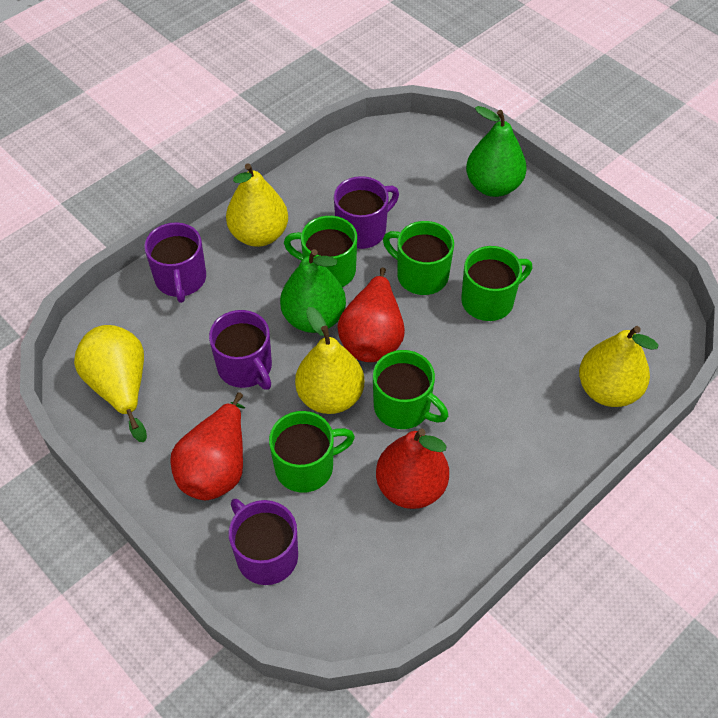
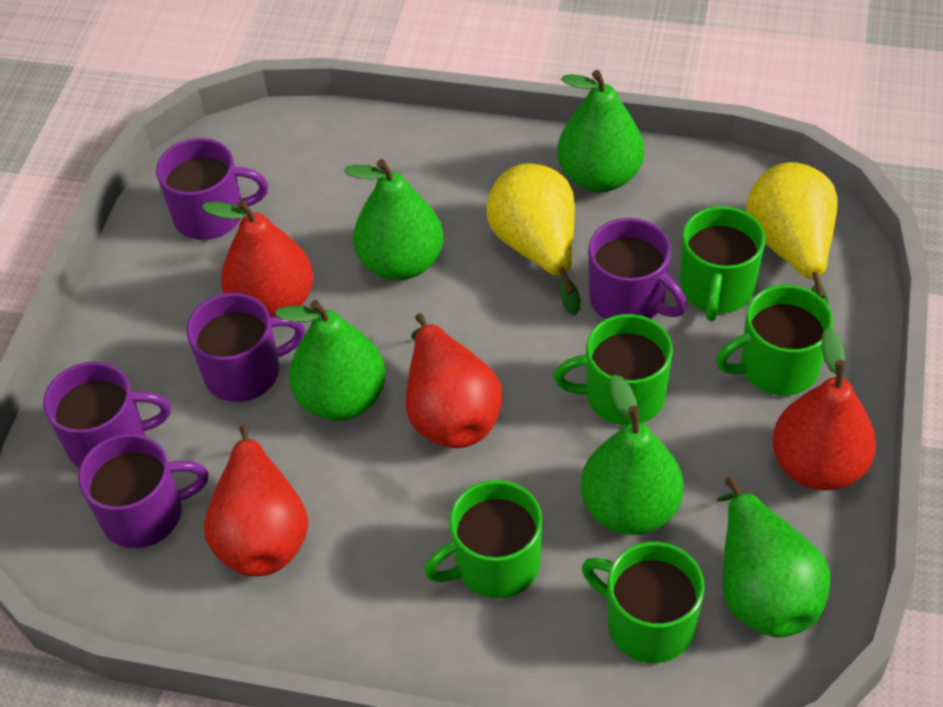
green pear: [280,249,346,333] [466,106,527,197] = 2 -> [275,300,386,421] [344,159,443,280] [557,70,644,192] [581,375,684,535] [717,477,831,637] = 5
purple mug: [144,222,206,303] [209,310,272,390] [229,499,298,585] [334,176,399,249] = 4 -> [43,362,171,468] [78,433,208,548] [156,138,268,240] [186,293,305,402] [588,218,687,319] = 5
red pear: [170,392,245,500] [337,267,405,362] [376,428,449,509] = 3 -> [202,200,313,317] [204,424,308,577] [406,313,502,448] [772,327,876,490] = 4
yellow pear: [74,325,147,442] [226,164,288,247] [295,307,364,414] [579,326,658,407] = 4 -> [487,163,581,315] [746,162,838,306] = 2

